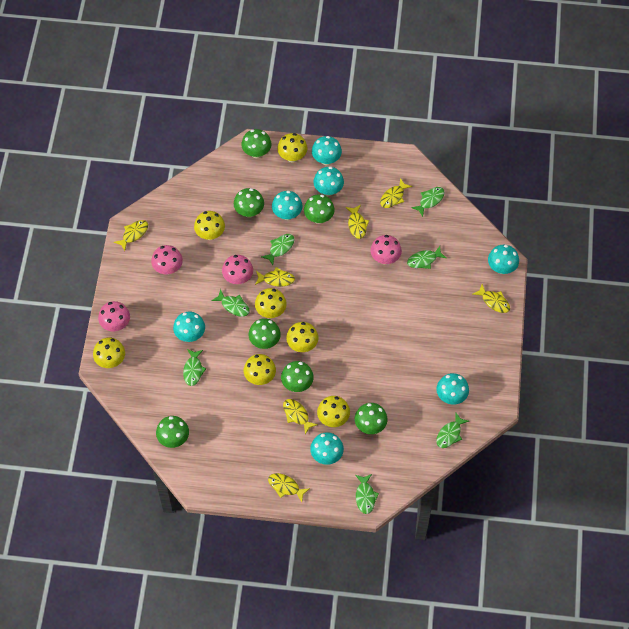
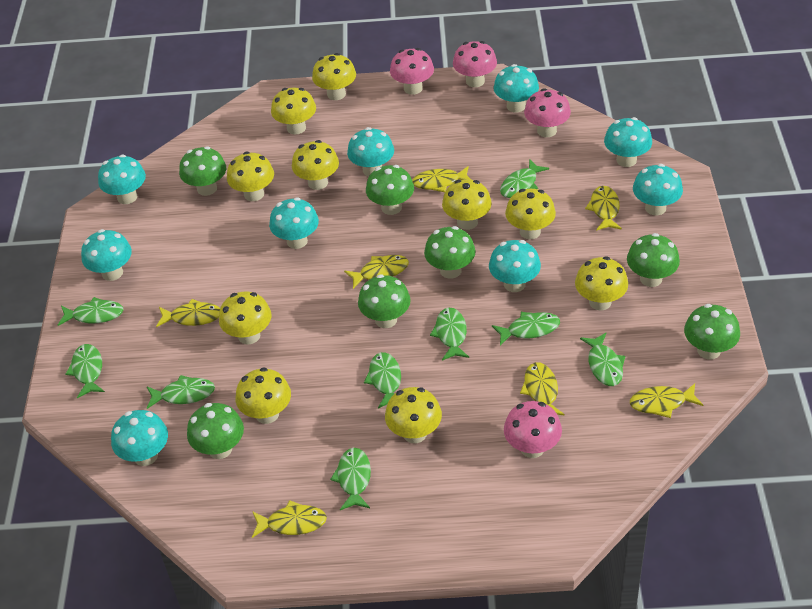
green fish: [183,349,206,386] [211,289,250,317] [261,234,294,265] [355,474,379,514] [407,246,446,269] [411,187,445,217] [436,412,469,448] = 7 -> [58,297,124,326] [66,344,105,398] [147,375,215,409] [330,448,371,510] [364,352,401,408] [430,307,469,361] [492,312,560,345] [500,159,549,198] [580,333,625,386] = 9
turquoise mushroom: [173,312,205,342] [272,191,303,220] [310,432,344,465] [312,136,342,165] [314,167,344,196] [436,373,469,405] [488,245,519,274] = 7 -> [81,229,132,281] [98,155,146,204] [111,410,168,466] [269,197,319,249] [347,127,394,177] [489,240,541,292] [494,64,539,113] [604,117,652,167] [633,164,683,216] = 9
yellow mushroom: [93,338,125,368] [194,211,225,240] [244,354,276,385] [255,288,287,318] [277,133,307,162] [286,322,318,352] [317,396,350,427] = 7 -> [219,291,272,345] [227,152,274,201] [236,367,291,424] [271,88,316,135] [292,140,339,190] [312,53,356,100] [385,387,442,443] [442,179,492,230] [505,189,556,239] [575,257,628,311] = 10

